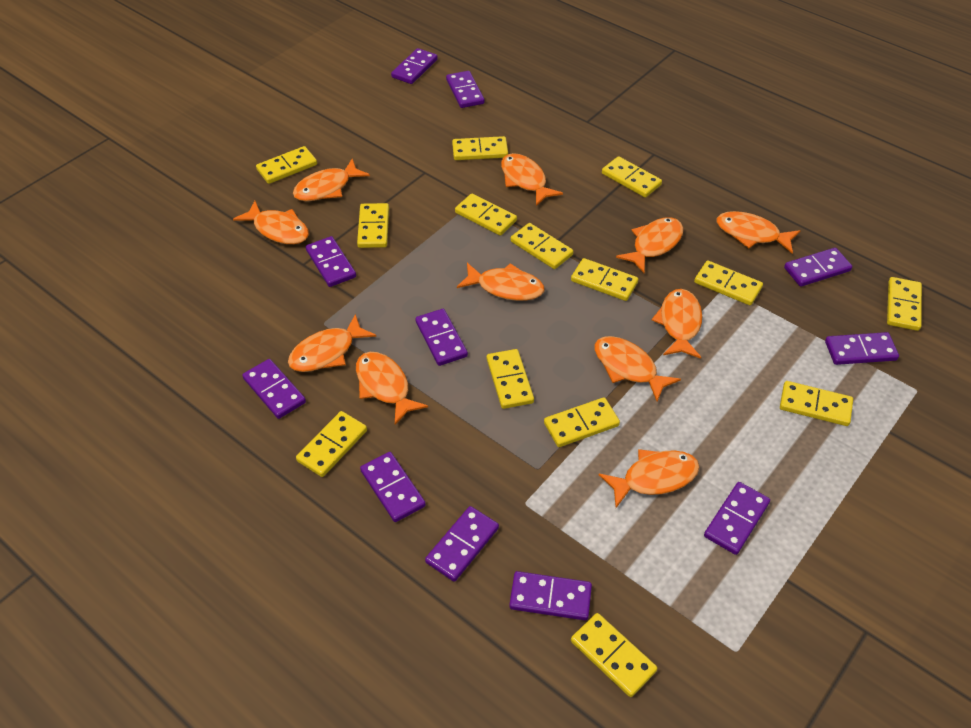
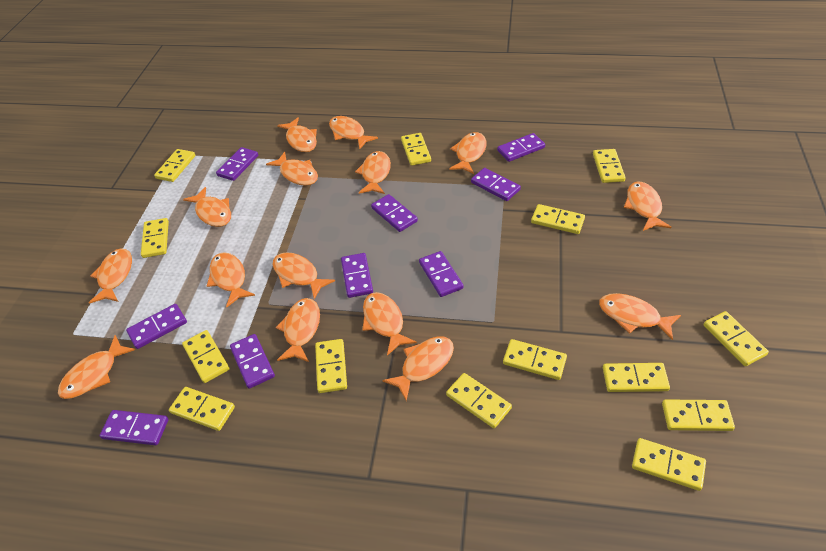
orange fish: [233,201,309,244] [288,314,376,372] [293,158,370,201] [356,352,428,425] [457,263,544,301] [501,153,563,206] [594,336,681,401] [599,449,700,508] [616,217,683,273] [652,289,702,359] [717,211,800,254] = 11 -> [58,335,135,399] [89,248,132,304] [183,187,231,227] [207,252,255,307] [266,152,318,186] [272,252,335,299] [276,298,320,362] [277,117,317,152] [329,116,378,149] [355,151,391,194] [362,292,417,355] [382,336,454,401] [449,132,487,174] [599,293,681,340] [624,181,672,231] = 15
purple domino: [242,359,306,419] [306,236,356,287] [360,452,426,522] [391,48,438,84] [415,309,468,366] [425,506,499,582] [446,71,484,108] [509,571,592,620] [704,482,770,555] [784,248,852,287] [825,332,899,365] = 11 -> [100,410,168,445] [126,304,187,349] [216,147,258,181] [230,334,275,389] [341,253,373,298] [371,194,418,232] [419,251,463,297] [471,168,521,201] [497,133,545,162] = 9

